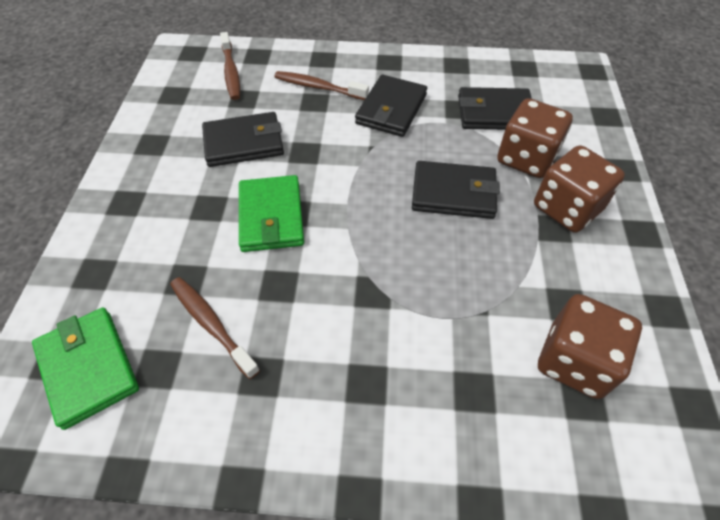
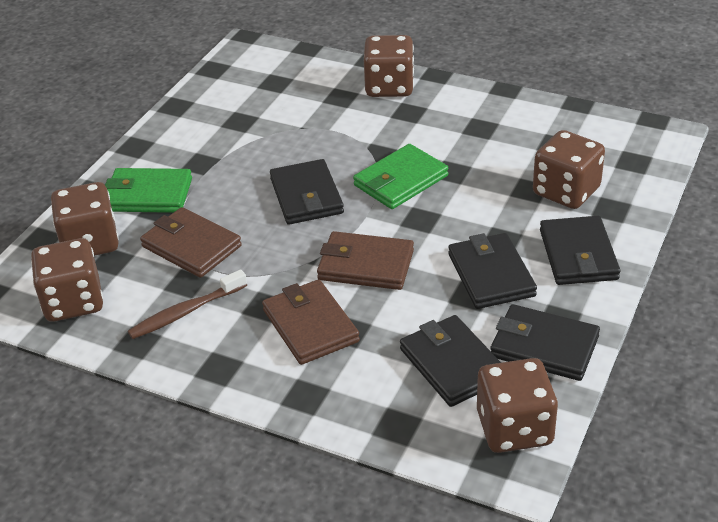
black wallet: [202,112,284,167] [355,75,427,137] [412,161,500,219] [458,87,532,130] = 4 -> [270,159,344,225] [400,315,501,407] [448,233,537,309] [490,304,600,381] [540,216,620,285] = 5
brown dice: [497,98,573,178] [534,145,625,233] [538,294,642,399] = 3 -> [31,238,103,322] [51,182,119,256] [364,35,414,97] [477,358,558,453] [533,130,605,209] = 5
brown toothbrush: [170,277,260,379] [220,32,240,100] [274,71,369,100] = 3 -> [128,269,247,339] = 1
brown wallet: none = 0 -> [140,207,242,278] [262,279,360,365] [317,231,414,290] = 3

